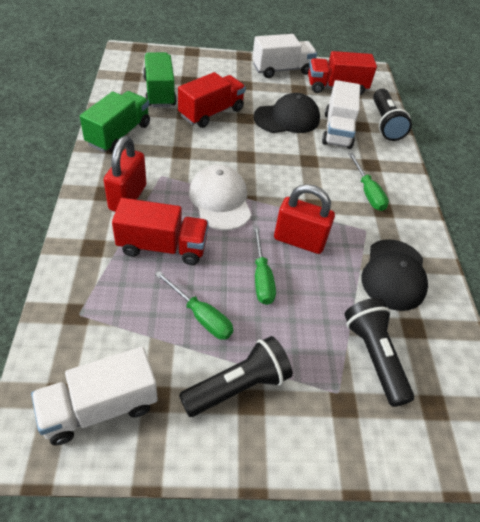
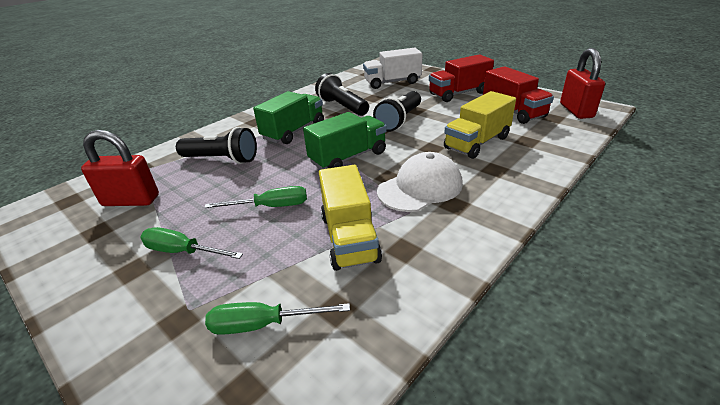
black cap: [253,93,320,133] [361,239,428,311] = 2 -> none = 0
red truck: [112,198,209,265] [178,72,246,128] [308,51,377,95] = 3 -> [429,54,494,102] [483,66,554,124] = 2
white truck: [31,347,158,445] [252,34,317,78] [322,80,360,149] = 3 -> [363,48,423,89] = 1
yellow truck: none = 0 -> [319,165,382,271] [444,91,516,159] = 2

